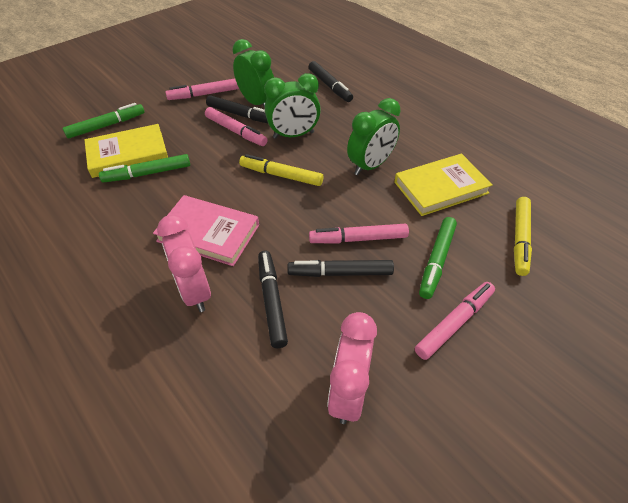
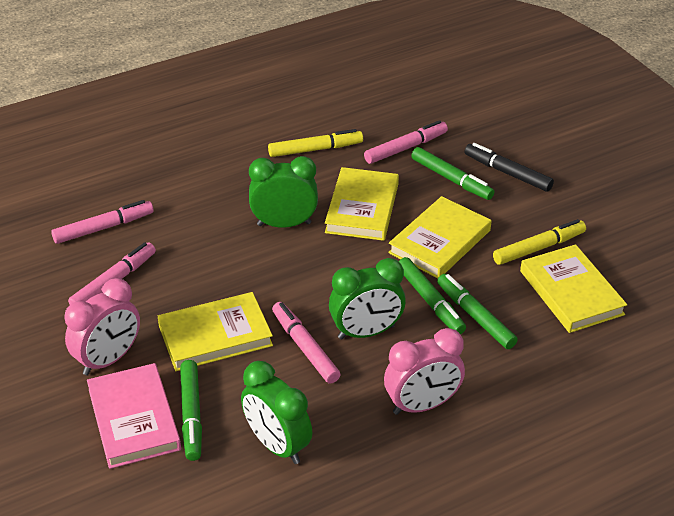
black marker: [206,95,268,123] [258,251,288,348] [287,260,394,277] [309,61,353,102] = 4 -> [465,143,554,192] = 1
green marker: [63,103,145,139] [99,154,190,183] [419,217,457,299] = 3 -> [180,360,202,461] [399,257,466,334] [411,147,494,200] [437,274,518,349] = 4
yellow book: [85,124,168,178] [394,154,493,216] = 2 -> [158,292,273,371] [325,167,399,241] [388,196,492,278] [520,244,627,333] = 4

